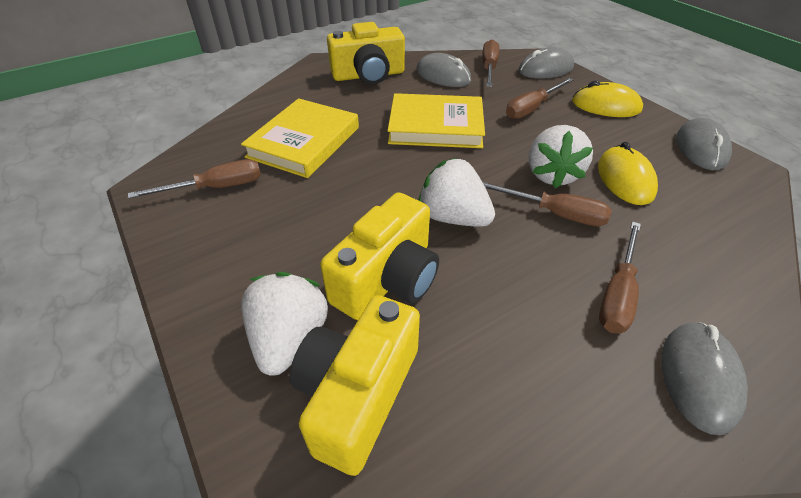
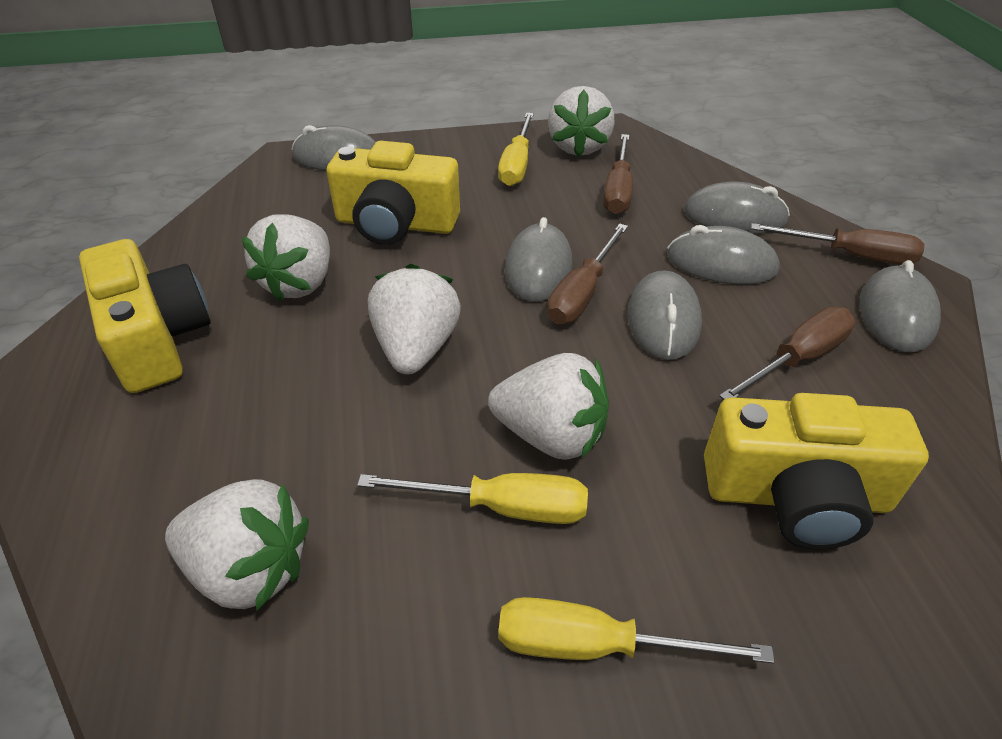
brown screwdriver: [128,159,261,199] [482,39,499,87] [483,182,612,226] [506,78,573,119] [599,221,641,334] = 5 -> [547,223,628,324] [603,134,633,214] [719,307,855,400] [751,223,924,265] = 4
grey mouse: [416,53,471,87] [519,47,574,79] [662,322,748,435] [677,118,732,170] = 4 -> [292,125,376,170] [505,217,572,302] [627,270,702,360] [667,225,780,284] [684,181,790,234] [860,260,941,352] = 6
white strawberry: [241,272,328,376] [418,158,495,227] [529,125,593,188] = 3 -> [165,479,309,610] [241,214,330,302] [368,264,461,374] [488,353,609,460] [548,86,615,157] = 5
yellow book: [241,98,359,178] [387,93,485,148] = 2 -> none = 0
yellow mouse: [572,81,643,117] [598,142,658,205] = 2 -> none = 0
yellow screwdriver: none = 0 -> [357,473,588,524] [498,113,534,186] [498,597,775,663] = 3

